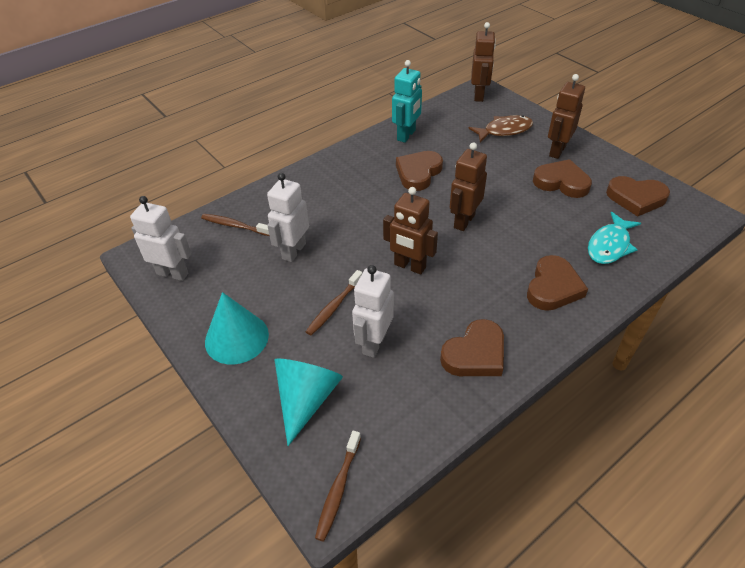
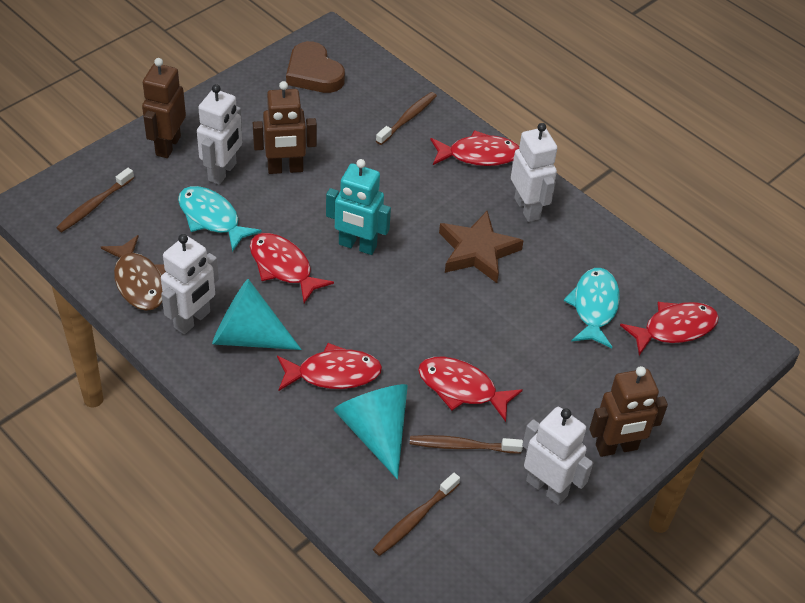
brown heart: [396,151,443,191] [440,319,504,376] [527,255,588,311] [533,159,592,198] [606,176,670,217] = 5 -> [286,41,345,93] = 1
brown robot: [383,187,438,275] [450,142,487,231] [471,22,496,102] [548,74,585,159] = 4 -> [142,58,186,158] [253,81,317,174] [589,366,668,457] = 3
brown star: none = 0 -> [439,211,524,283] = 1
brown toothbrush: [201,214,269,236] [306,270,363,335] [315,431,361,542] = 3 -> [56,168,134,232] [373,473,460,556] [376,92,437,145] [410,435,523,453] = 4
red fish: none = 0 -> [250,233,334,303] [277,343,382,391] [418,357,523,422] [430,130,519,166] [620,302,719,355] = 5
turquoise fish: [588,212,641,264] = 1 -> [178,186,262,252] [564,268,620,348] = 2
white robot: [130,196,191,281] [267,173,309,262] [352,265,394,358] = 3 -> [161,234,219,334] [197,84,242,185] [511,123,557,222] [522,407,593,505] = 4

